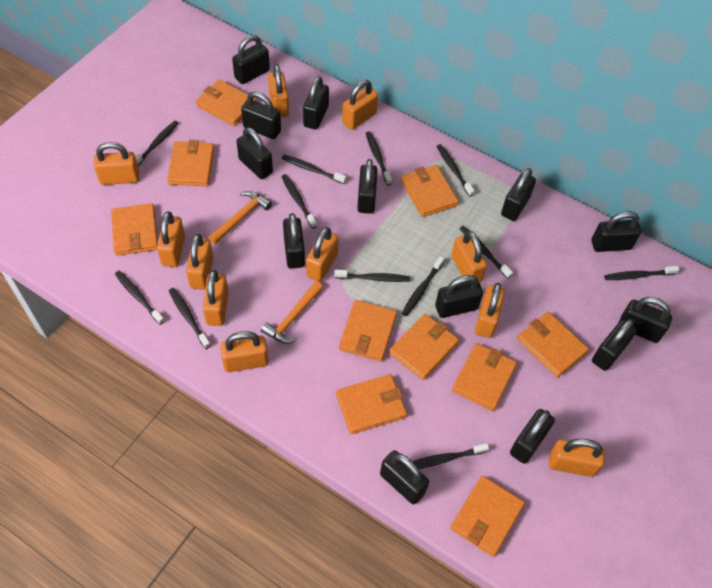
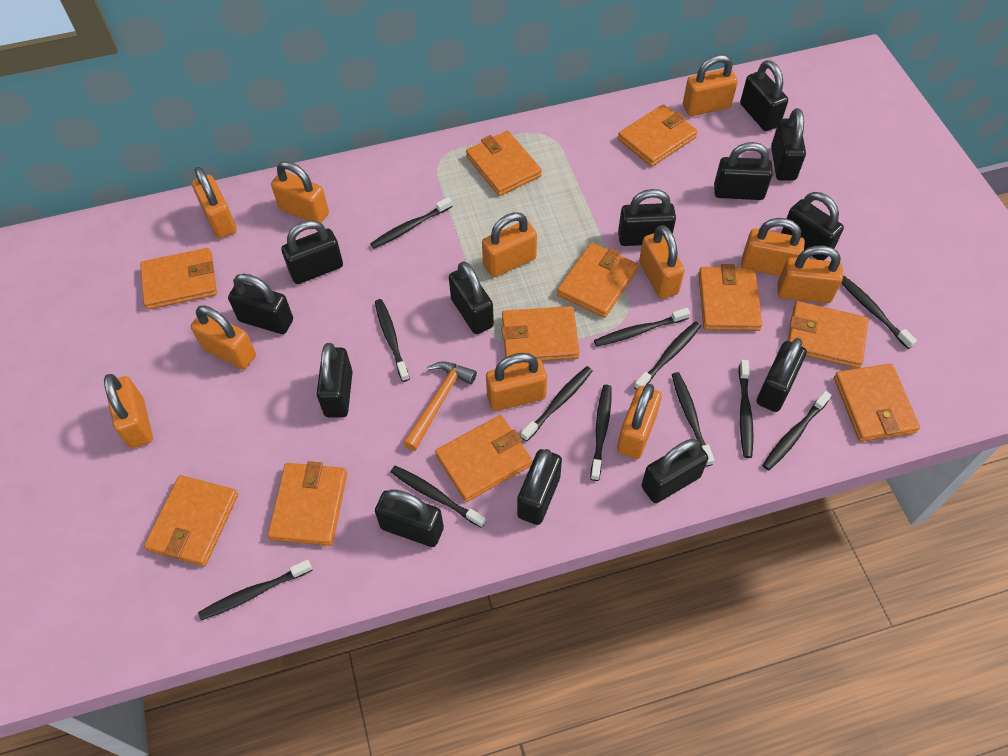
orange hammer: [209,191,272,244] [261,281,323,344] = 2 -> [403,361,477,451] = 1
orange wallet: [111,203,158,256] [167,140,214,186] [196,80,257,126] [336,374,407,434] [339,300,397,362] [389,314,459,380] [401,165,459,217] [450,476,525,557] [452,343,517,411] [517,312,589,377] = 10 -> [140,248,217,310] [144,475,238,566] [268,461,347,546] [435,415,533,502] [466,131,542,196] [501,306,580,363] [557,243,638,318] [618,104,698,167] [698,264,762,331] [788,301,869,369] [834,364,920,442] = 11

